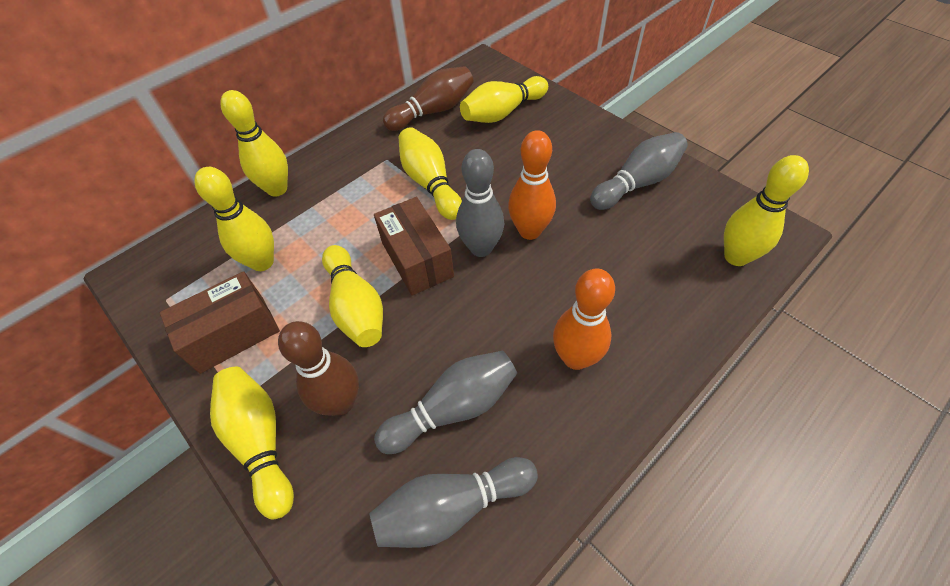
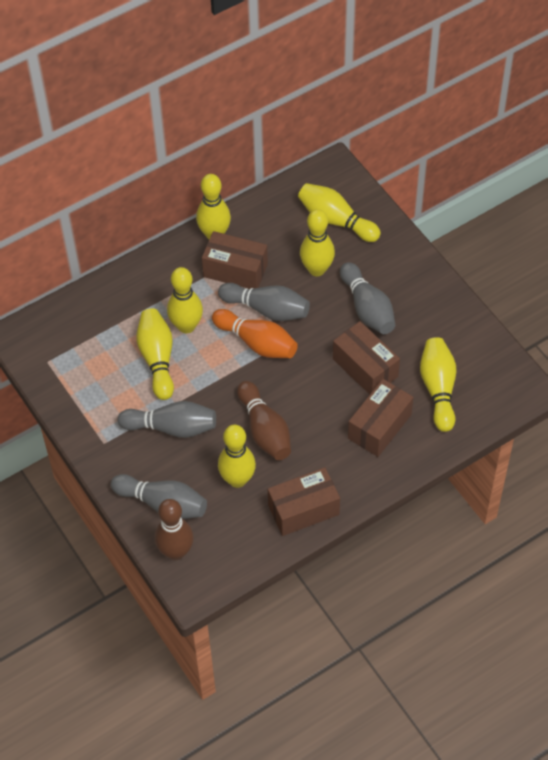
brown box: [160,271,280,374] [374,197,454,296] = 2 -> [202,231,268,289] [268,467,340,536] [333,321,400,395] [348,379,413,457] = 4
orange bowling pin: [508,130,556,240] [553,268,615,370] = 2 -> [212,309,298,358] = 1

